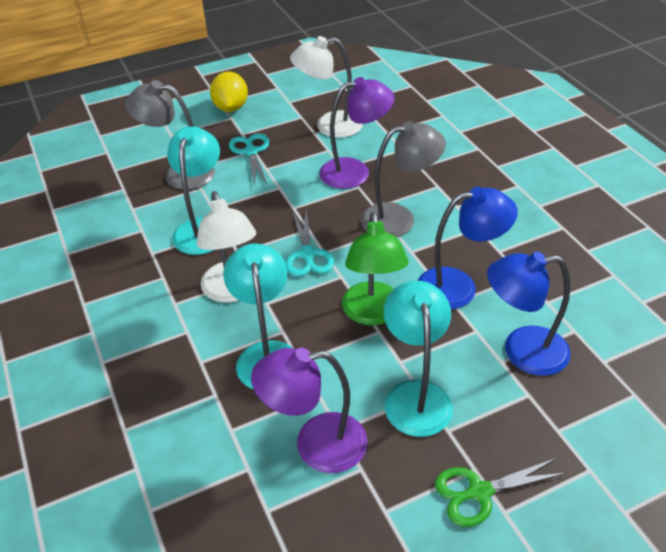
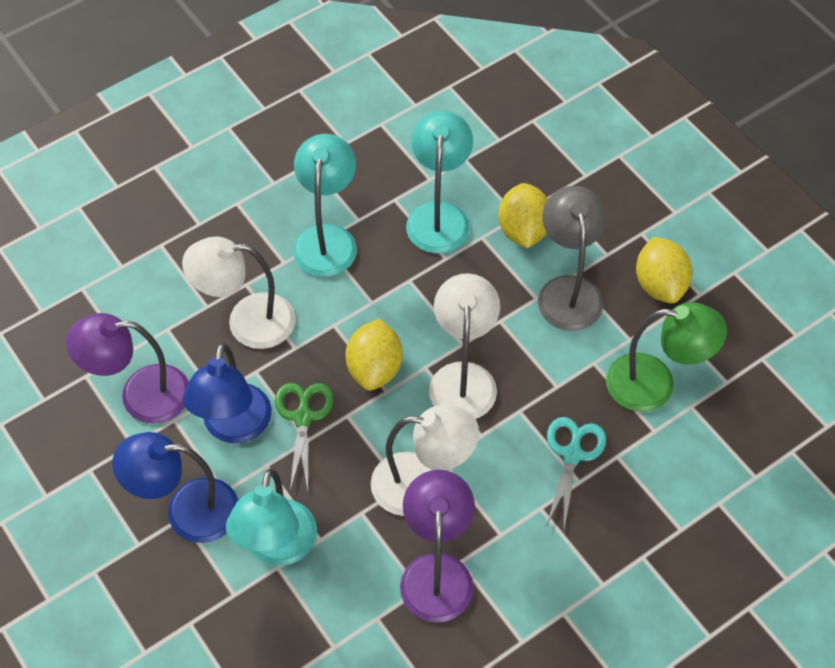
grey lamp: [125,80,215,190] [361,121,446,237] = 2 -> [538,186,606,331] = 1
turquoise scissors: [229,134,269,186] [286,211,334,277] = 2 -> [546,417,606,528] = 1
white lamp: [196,191,257,302] [290,36,363,138] = 2 -> [182,236,295,349] [371,405,479,516] [429,273,500,419] = 3
yellow lemon: [210,71,248,112] = 1 -> [346,319,402,391] [498,183,548,248] [636,237,692,304] = 3

